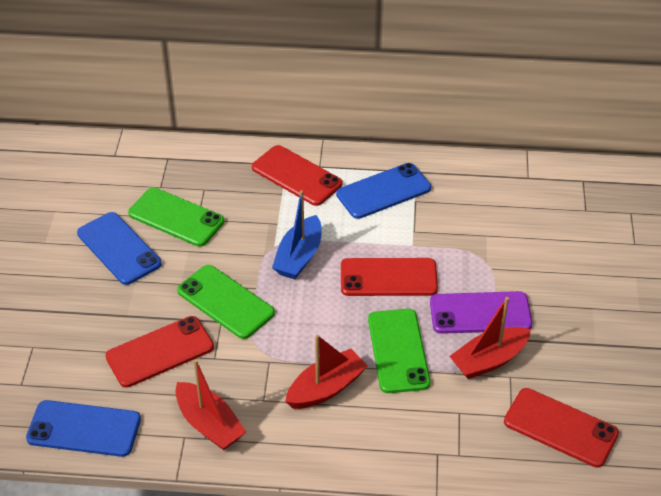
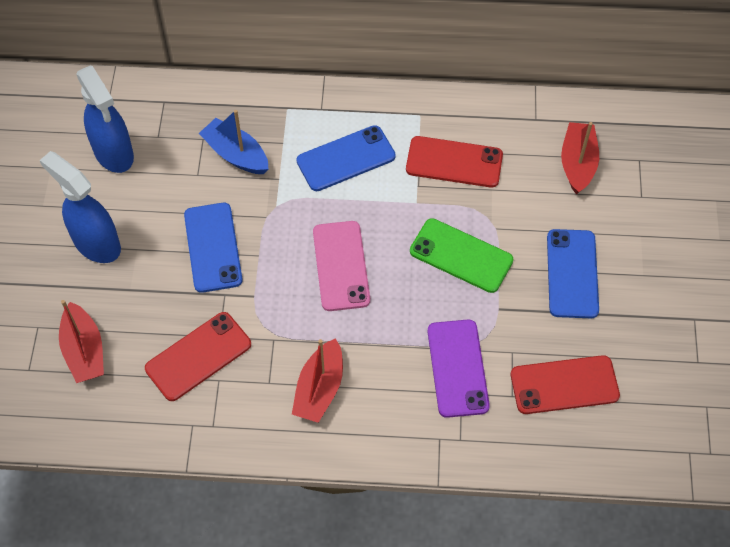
blue spray bottle: none = 0 -> [40,151,121,263] [76,66,134,173] = 2
green phone: [128,187,224,247] [177,265,275,339] [368,309,431,393] = 3 -> [410,218,514,293] = 1
pink phone: none = 0 -> [313,221,370,311] = 1
red phone: [105,316,214,388] [252,145,342,206] [341,258,438,296] [504,388,619,467] = 4 -> [145,312,251,401] [406,136,503,188] [511,355,620,414] = 3

